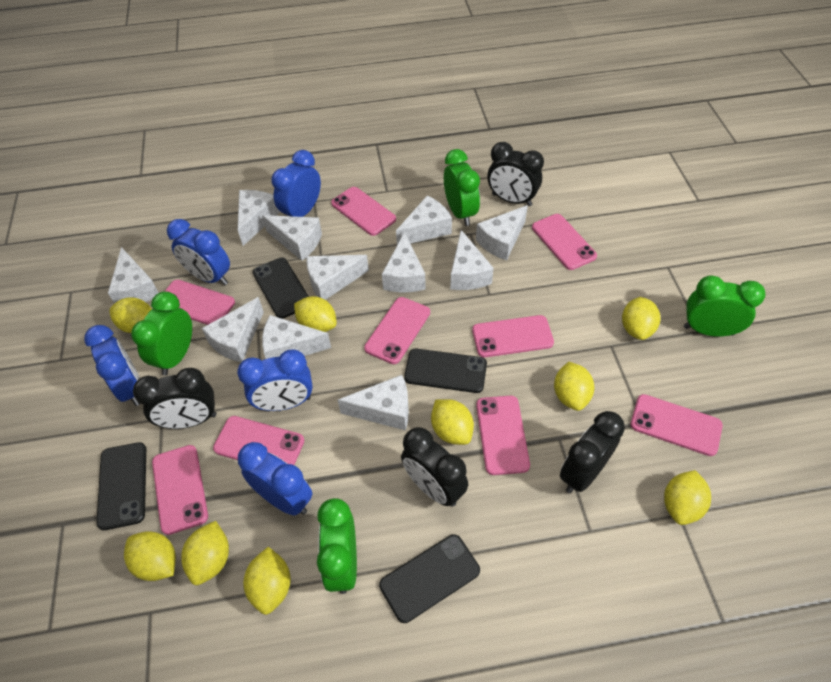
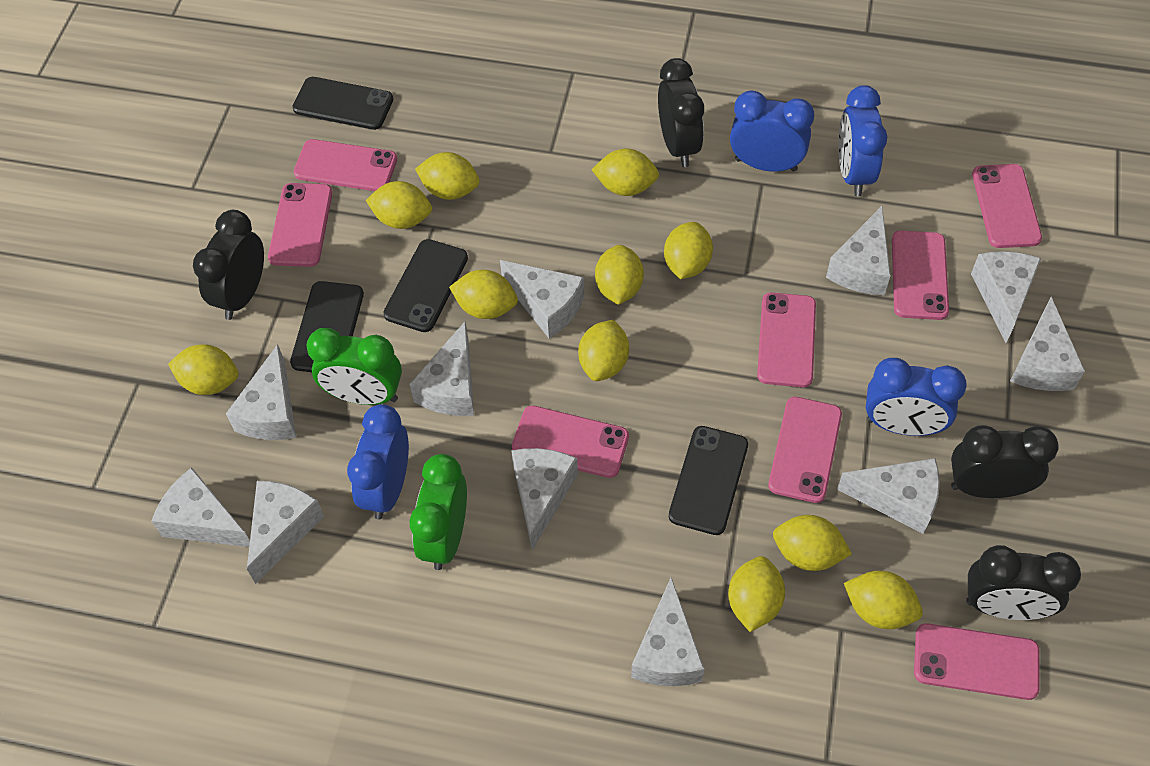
blue clock: [84,325,141,406] [167,219,230,285] [237,350,313,411] [238,442,313,516] [271,150,321,217] = 5 -> [347,404,409,520] [730,90,814,172] [838,85,887,196] [866,358,967,436] = 4
green clock: [131,291,192,375] [317,498,357,594] [444,149,480,226] [684,275,765,337] = 4 -> [306,328,402,405] [409,454,467,570] = 2
pink phone: [152,445,208,535] [165,280,235,325] [213,416,304,465] [331,187,396,236] [364,297,430,364] [472,315,554,357] [476,396,530,475] [532,214,597,270] [630,394,723,456] = 9 -> [268,183,333,267] [294,139,397,191] [512,405,629,478] [757,292,816,387] [768,397,842,503] [892,231,949,320] [914,623,1039,700] [972,164,1042,248] = 8
yellow lemon: [109,297,152,333] [124,531,176,581] [181,521,229,585] [243,547,291,615] [294,296,337,332] [431,399,474,445] [554,362,594,411] [622,297,660,340] [664,470,711,525] = 9 -> [168,344,238,395] [366,181,432,229] [415,152,480,200] [449,270,518,319] [578,320,629,381] [591,149,659,196] [595,245,644,305] [664,222,713,279] [728,556,785,632] [773,515,852,571] [844,571,923,629] = 11

